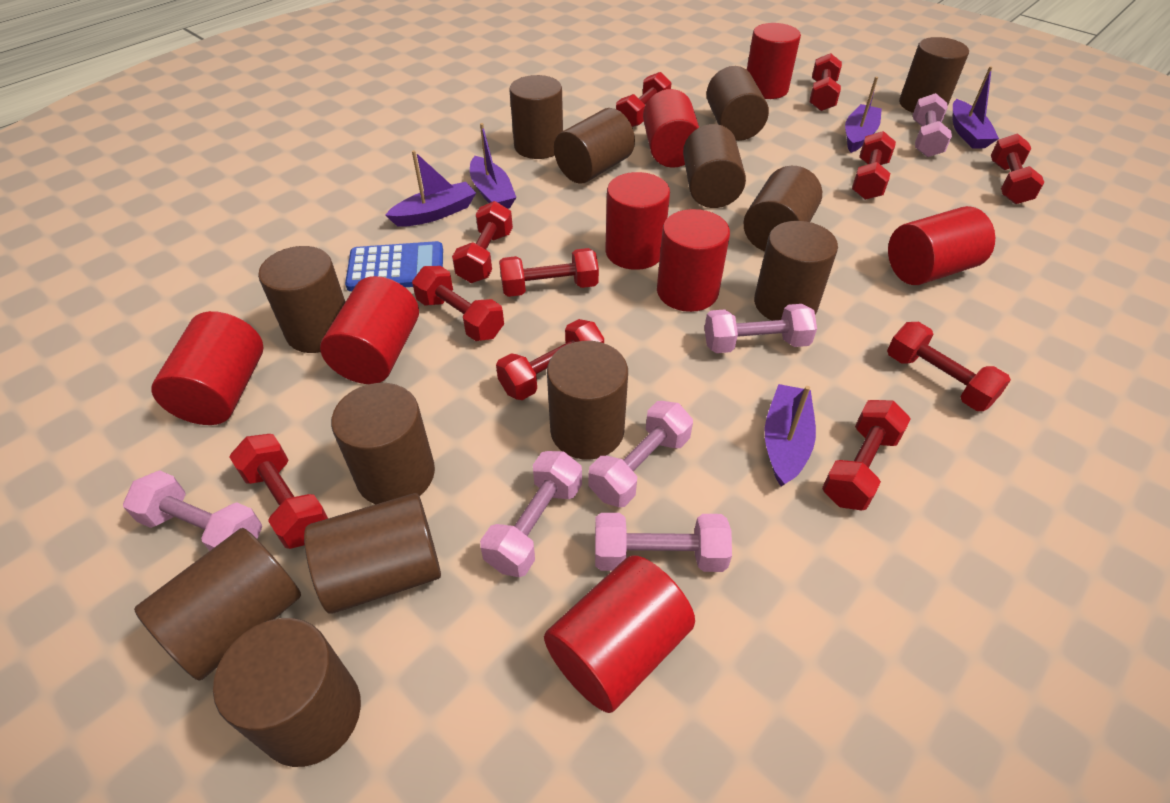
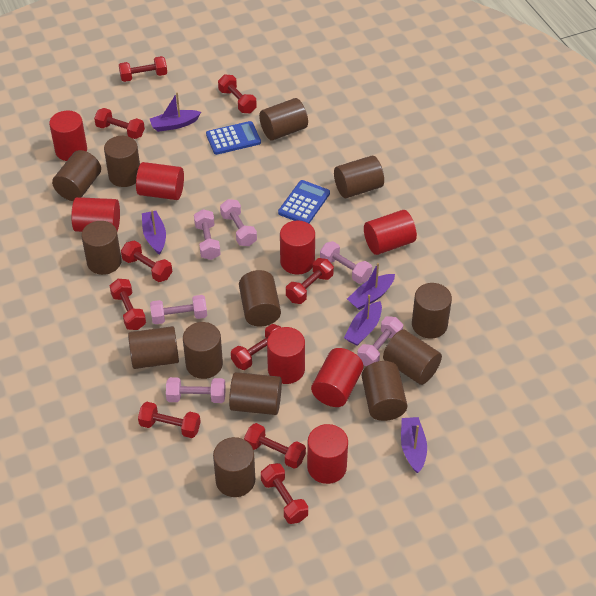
blue calculator: [345,241,443,291] = 1 -> [206,121,261,155] [278,180,330,223] = 2
red dumbbell: [229,434,328,549] [412,266,504,341] [452,201,513,283] [496,319,604,400] [499,248,599,297] [616,72,671,127] [810,53,842,111] [822,400,911,511] [852,131,896,200] [887,322,1011,411] [991,133,1045,204] = 11 -> [94,108,145,139] [110,279,146,330] [119,56,167,82] [121,241,172,282] [138,402,201,438] [218,74,257,113] [231,324,281,370] [244,423,306,469] [261,463,308,524] [286,258,334,304] = 10

